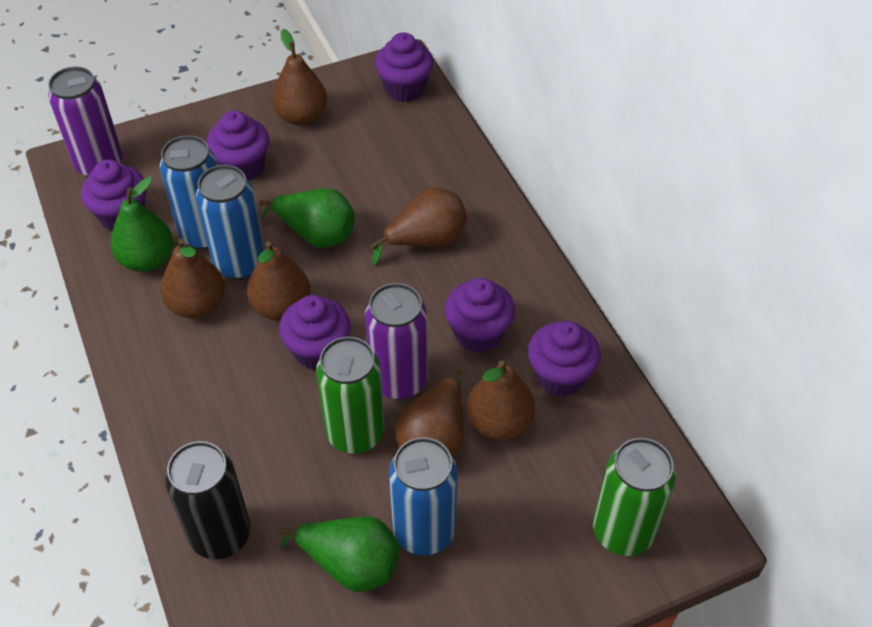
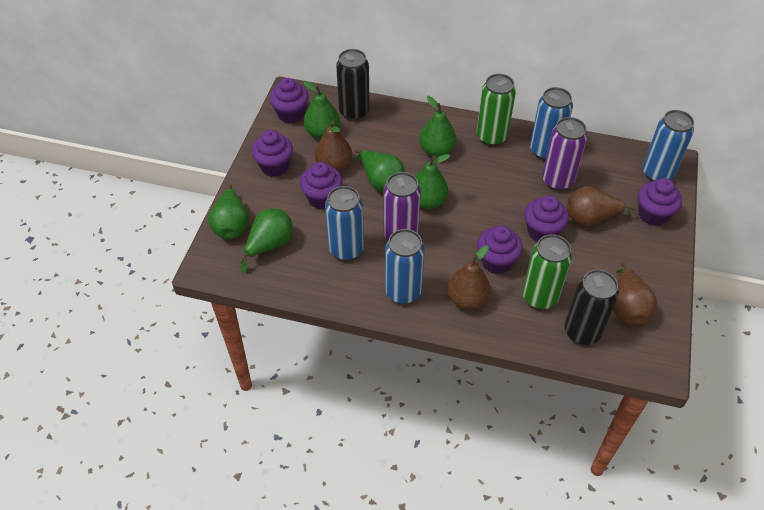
black can: [165,441,251,559] = 1 -> [336,49,370,121] [564,270,619,345] = 2
blue can: [160,135,217,250] [196,165,264,280] [389,437,458,556] = 3 -> [325,186,364,261] [385,229,425,304] [530,87,573,160] [643,110,694,181] = 4
brown pear: [161,238,225,318] [247,241,311,320] [272,29,327,125] [370,187,467,265] [395,369,464,457] [467,360,535,440] = 6 -> [315,121,352,172] [447,245,491,310] [567,186,635,226] [613,262,657,325] = 4
green pear: [110,177,173,272] [259,188,355,248] [278,516,399,592] = 3 -> [208,185,249,239] [239,209,292,274] [303,81,340,139] [354,149,405,192] [415,154,450,209] [419,96,456,157] = 6

